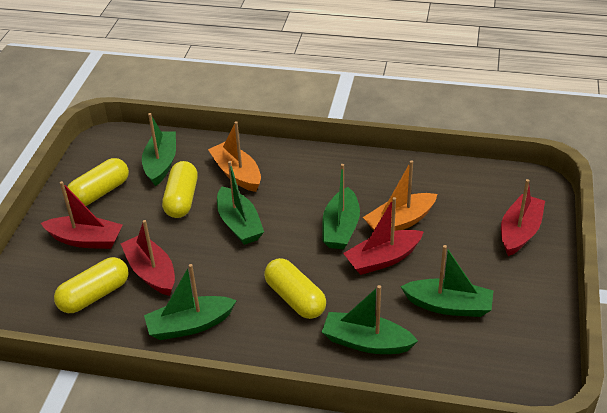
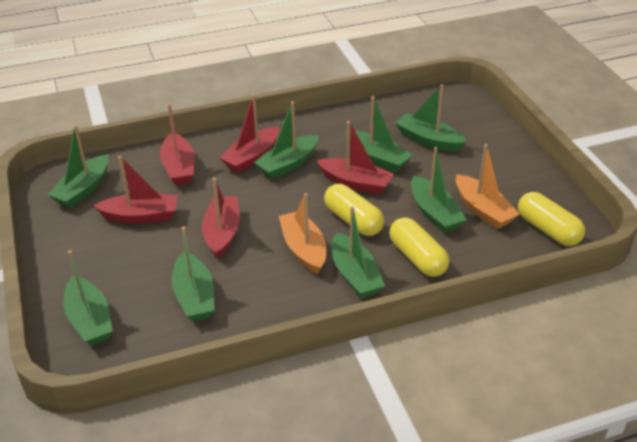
green boat: [142,113,176,186] [144,264,237,340] [217,161,264,245] [322,164,360,250] [322,285,418,354] [400,245,493,317] = 6 -> [48,125,109,208] [63,250,113,346] [172,227,215,321] [254,101,318,179] [332,206,385,299] [346,96,413,172] [395,84,467,152] [411,147,467,233] = 8
red boat: [41,181,123,249] [121,220,175,296] [343,197,424,275] [501,179,545,256] = 4 -> [93,156,178,224] [160,103,195,185] [202,178,240,259] [219,94,279,173] [317,121,394,195] = 5
yellow capsule: [54,257,129,313] [66,158,129,206] [162,161,198,218] [264,258,326,319] = 4 -> [324,184,384,236] [389,217,449,277] [518,192,585,246] = 3

